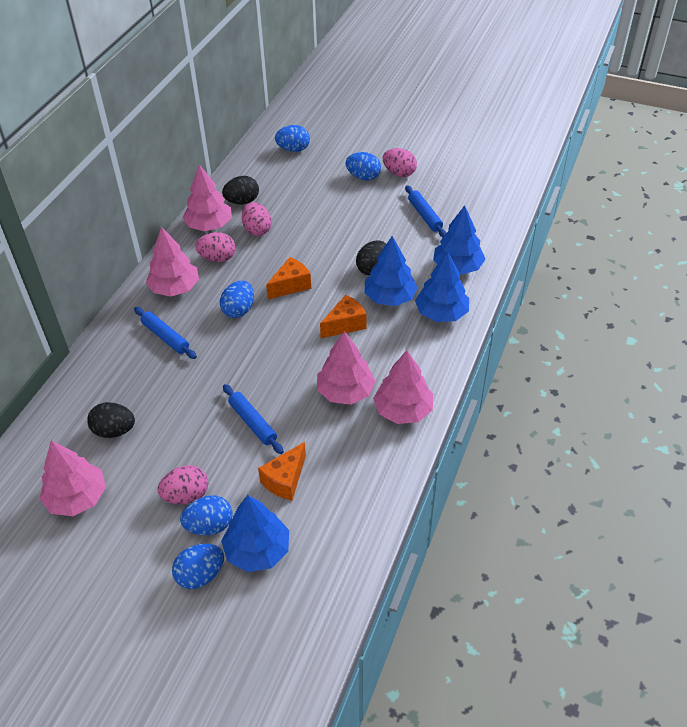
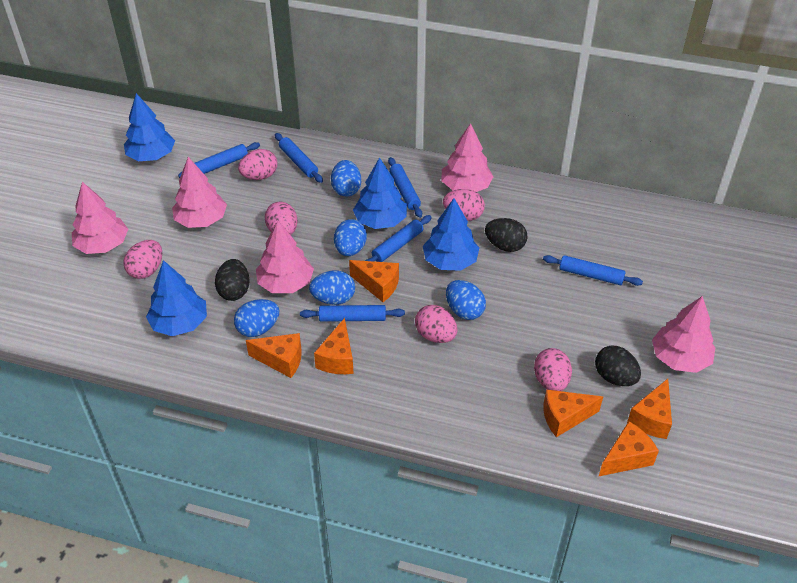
blue rolling pin: [134,307,197,359] [223,384,284,454] [405,185,446,237] = 3 -> [178,142,260,178] [275,133,323,183] [300,305,405,322] [365,215,432,262] [388,157,422,218] [543,255,643,286] = 6
orange cheese: [258,442,306,501] [266,257,311,299] [320,295,367,338] = 3 -> [246,333,302,378] [314,318,354,374] [349,260,399,302] [543,389,603,437] [598,421,659,477] [627,379,672,439] = 6
pink egg: [158,465,208,504] [195,232,236,262] [242,202,272,236] [383,148,417,177] = 4 -> [123,240,162,279] [238,149,277,180] [265,202,297,235] [415,305,458,343] [443,189,485,221] [534,348,572,391] = 6

